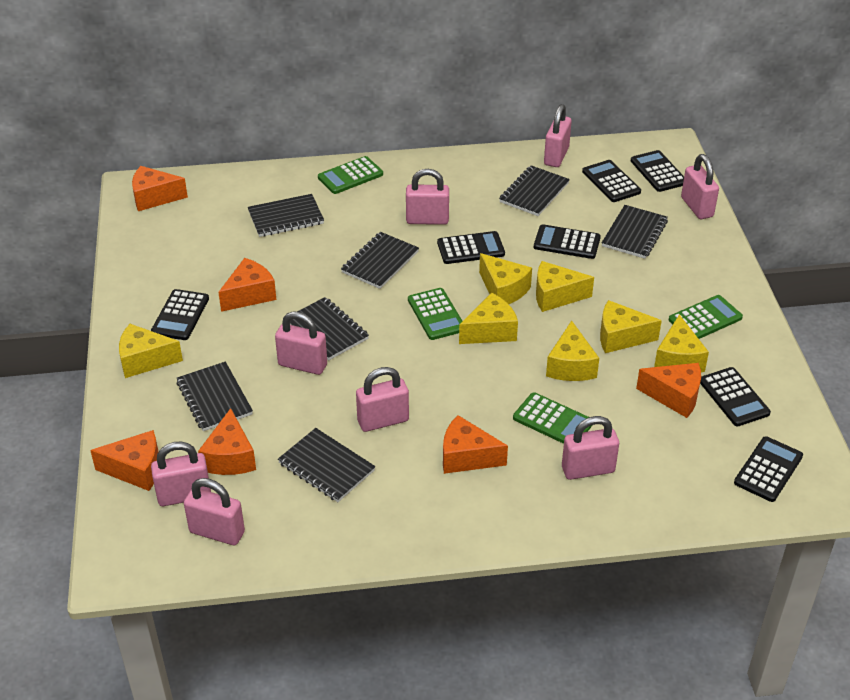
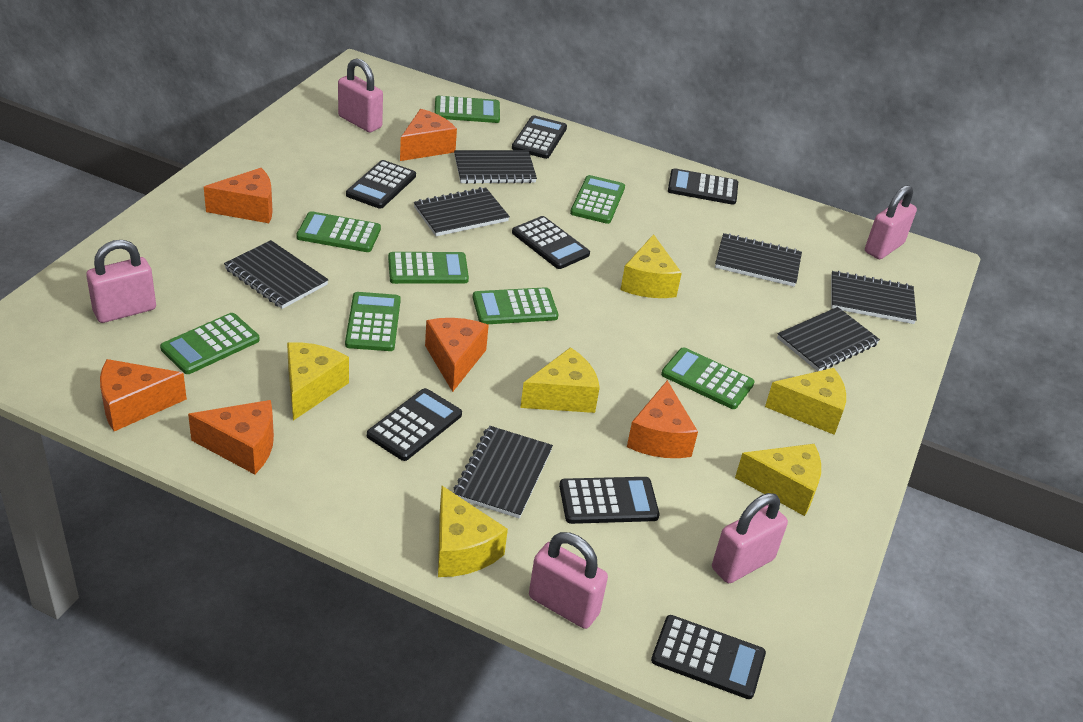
green calculator: [318,156,383,194] [408,288,462,340] [513,392,593,444] [669,295,743,339] = 4 -> [160,313,260,374] [296,211,381,252] [345,292,401,351] [388,252,469,284] [434,96,500,123] [473,287,558,324] [570,175,625,224] [661,347,755,409] = 8
pink padlock: [151,442,211,506] [184,478,245,545] [275,311,327,375] [356,367,409,432] [406,169,449,225] [544,104,572,167] [562,416,619,480] [681,154,719,219] = 8 -> [86,240,156,323] [338,58,383,132] [529,532,608,629] [712,493,788,583] [865,185,917,259] = 5
yellow cheese: [119,324,183,378] [459,293,518,344] [479,253,532,304] [536,261,594,312] [546,321,599,381] [600,300,662,353] [654,314,709,373] = 7 -> [287,342,349,421] [438,486,508,577] [520,347,600,413] [620,234,682,298] [735,444,821,516] [765,368,846,435] = 6

